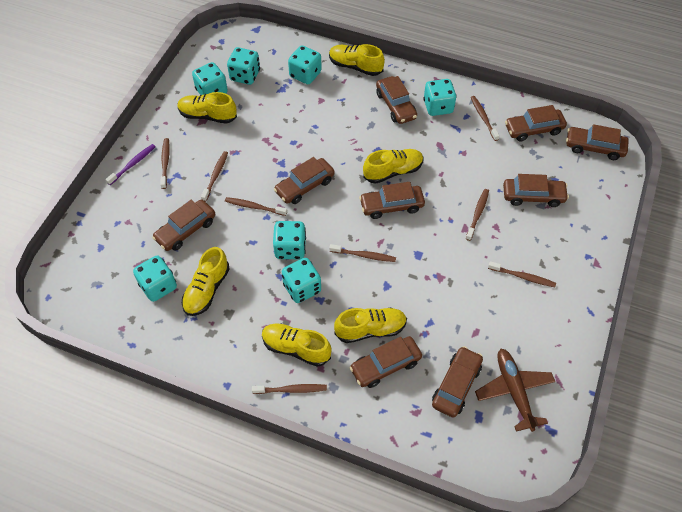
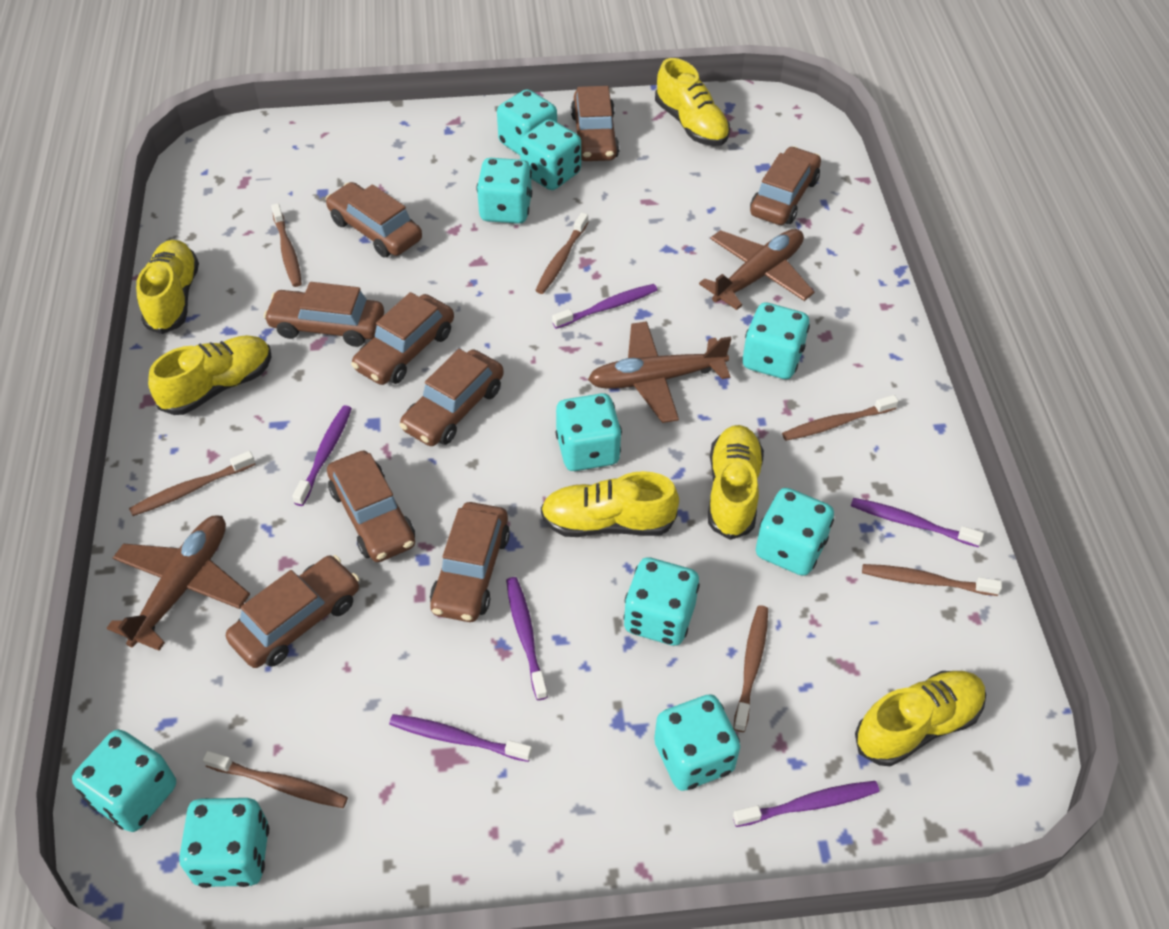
brown plane: [475,349,555,432] = 1 -> [107,515,250,651] [588,321,731,423] [699,229,814,310] = 3
brown toothbrush: [160,138,170,189] [201,151,228,202] [225,197,287,216] [252,384,327,394] [329,244,396,262] [466,189,489,241] [471,96,500,141] [488,261,556,287] = 8 -> [129,451,256,516] [203,751,348,808] [271,203,302,287] [535,213,589,294] [733,605,768,732] [782,395,898,441] [862,564,1002,596] = 7
purple toothbrush: [105,144,156,185] = 1 -> [292,405,352,506] [389,714,532,762] [506,577,548,700] [552,284,657,329] [733,781,879,827] [851,498,984,547] = 6
turquoise dice: [133,256,177,302] [192,62,228,95] [227,47,260,85] [273,221,306,259] [282,258,321,303] [288,45,322,84] [423,79,457,116] = 7 -> [72,729,176,832] [179,798,269,888] [476,158,532,224] [497,89,557,155] [520,119,581,190] [556,393,622,471] [623,557,700,646] [654,694,740,791] [743,302,810,379] [756,488,834,576] = 10

